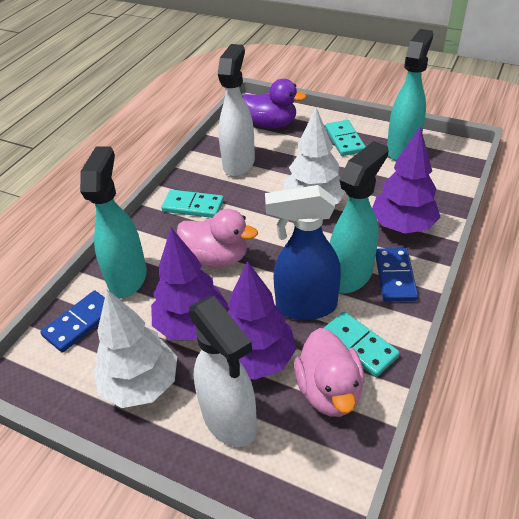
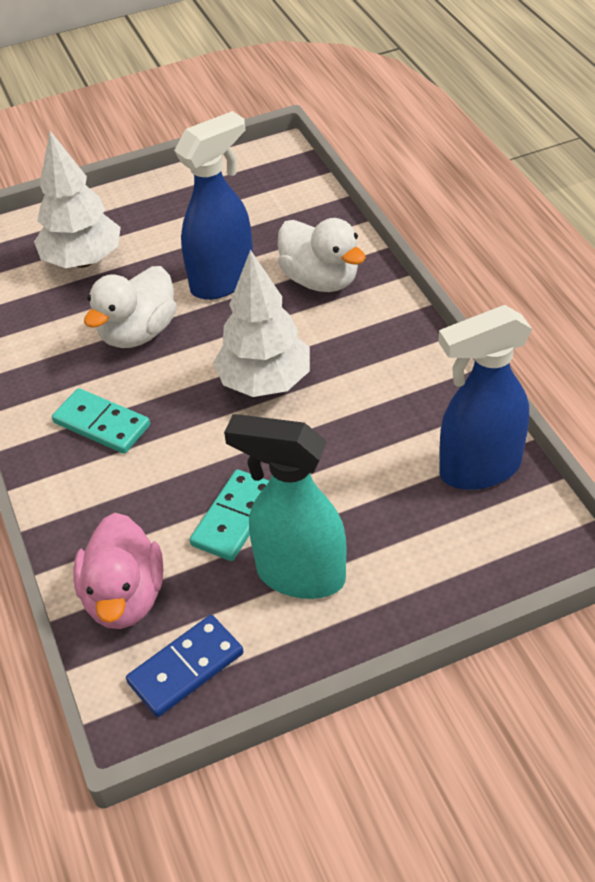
blue domino: [41,291,105,353] [376,248,418,301] = 2 -> [126,615,244,717] = 1
blue spray bottle: [265,185,341,320] = 1 -> [174,111,253,300] [438,305,532,490] = 2
pink duck: [177,209,258,267] [294,328,364,417] = 2 -> [73,513,163,629] = 1
purple duck: [242,79,307,129] = 1 -> none = 0
purple tree: [151,228,228,340] [228,261,296,380] [372,126,440,234] = 3 -> none = 0
turquoise domino: [161,190,224,218] [323,311,400,377] [325,120,366,156] = 3 -> [52,388,150,454] [190,470,269,561] = 2
turquoise spray bottle: [80,147,147,298] [330,141,389,294] [387,29,433,161] = 3 -> [224,414,347,599] = 1
white duck: none = 0 -> [84,266,177,348] [278,218,366,292] = 2
white spray bottle: [189,296,257,447] [218,44,255,177] = 2 -> none = 0

